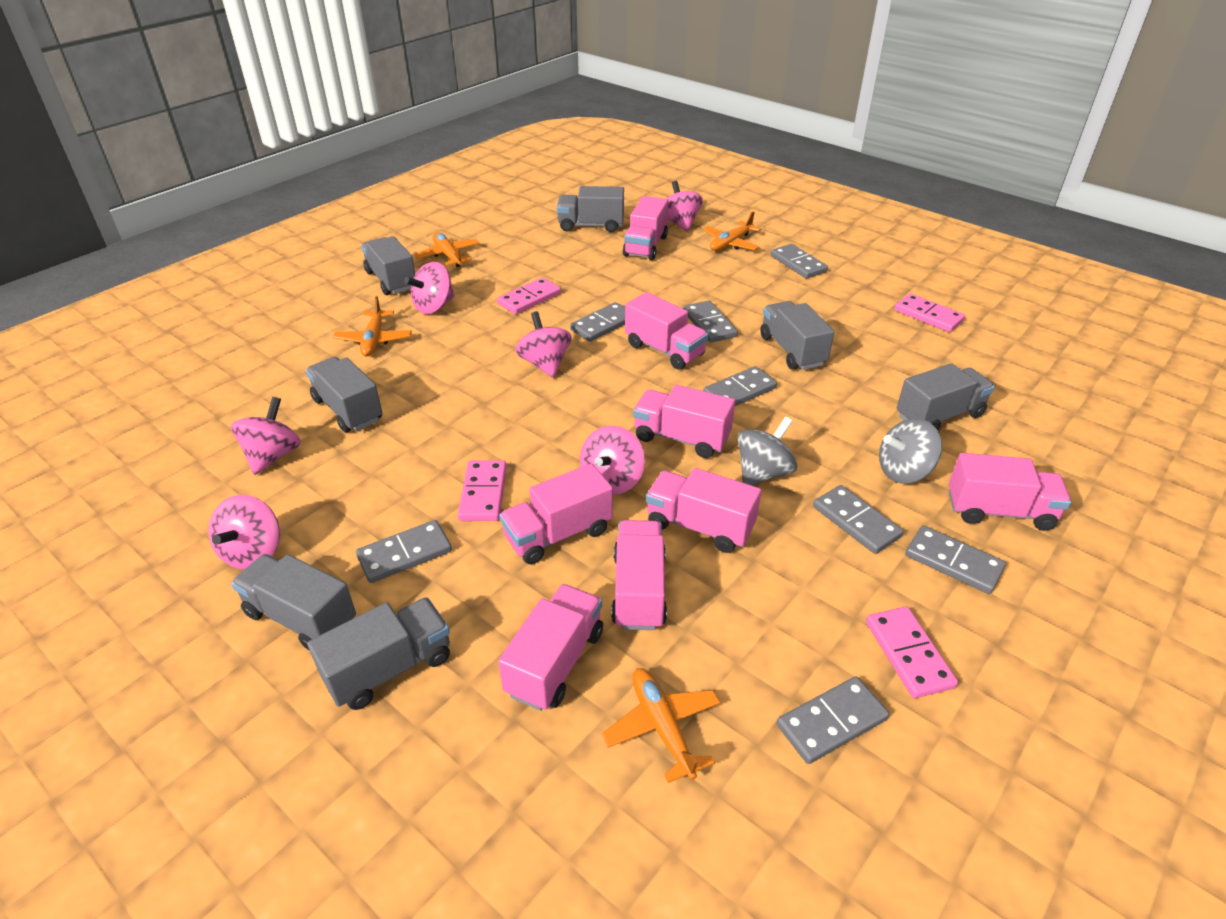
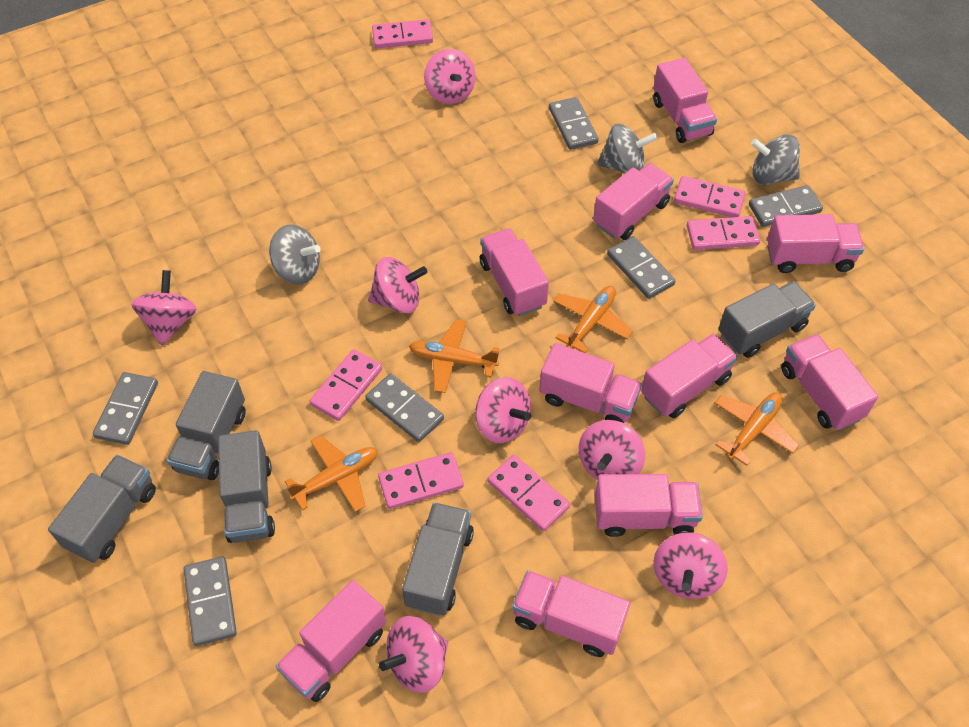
grey domino: [356,520,452,583] [570,302,625,342] [683,300,738,343] [703,366,777,406] [771,244,828,279] [777,676,889,764] [813,485,903,554] [905,526,1006,594] = 8 -> [93,372,158,445] [184,557,237,646] [365,373,444,442] [549,97,599,150] [607,236,676,299] [749,185,823,227] = 6
grey spinning top: [738,417,797,485] [879,418,942,484] = 2 -> [269,224,321,285] [597,124,658,173] [751,135,800,185] = 3
grey truck: [231,554,356,651] [306,357,382,433] [307,597,450,710] [361,236,415,295] [557,186,624,232] [760,301,834,370] [897,363,995,430] = 7 -> [48,455,156,563] [167,371,246,480] [218,430,275,543] [402,502,474,616] [719,281,816,358] = 5
pink domino: [458,460,507,521] [497,278,561,314] [866,607,958,698] [895,294,965,332] = 4 -> [309,349,382,421] [372,19,433,48] [378,452,464,509] [487,455,570,531] [674,176,745,217] [687,216,760,250] = 6
pink spinning top: [209,495,280,570] [231,397,301,475] [405,262,455,314] [515,311,571,378] [580,426,645,495] [666,181,703,232] = 6 -> [131,270,197,346] [368,257,428,314] [379,616,448,693] [424,49,476,104] [475,377,531,443] [579,420,645,480] [653,532,728,599] = 7
pink truck: [498,584,603,711] [499,464,613,564] [611,520,667,630] [623,196,668,260] [625,292,708,370] [633,385,735,458] [646,468,761,553] [949,453,1071,531] = 8 -> [276,580,386,702] [480,228,549,316] [512,570,630,657] [539,343,642,423] [593,163,674,240] [595,474,703,537] [641,334,738,418] [653,58,717,143] [767,214,864,273] [781,334,878,431] = 10

